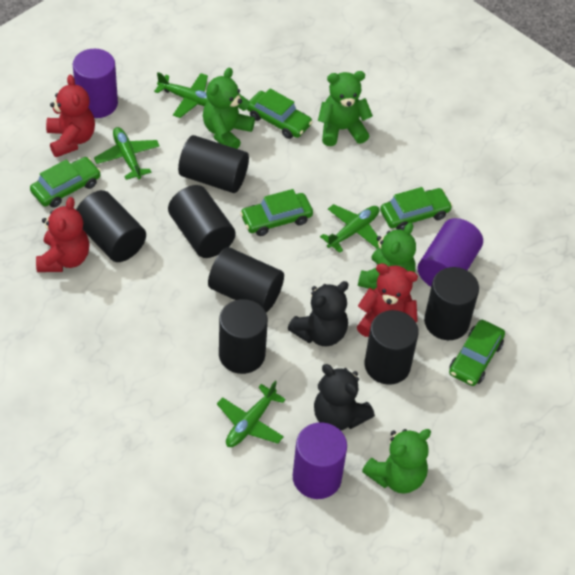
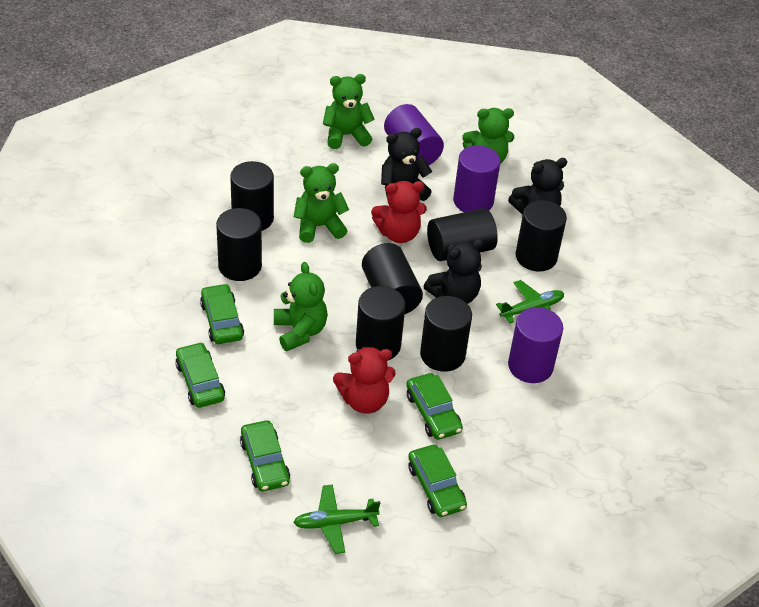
black teddy bear: [288,281,349,346] [314,364,375,431] = 2 -> [381,128,432,201] [423,239,484,304] [508,158,567,215] = 3
green plane: [94,127,160,180] [154,72,208,118] [217,381,286,447] [320,204,379,253] = 4 -> [293,484,380,554] [496,280,564,323] = 2
red teddy bear: [36,197,90,272] [46,75,95,157] [357,263,418,337] = 3 -> [333,347,396,414] [371,181,427,243] = 2

